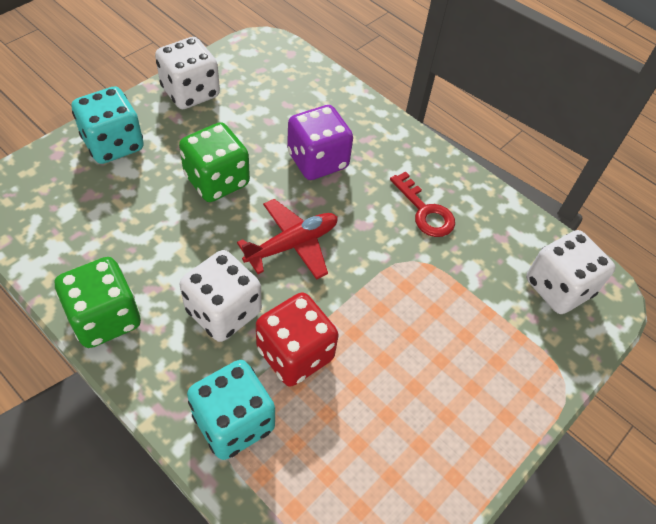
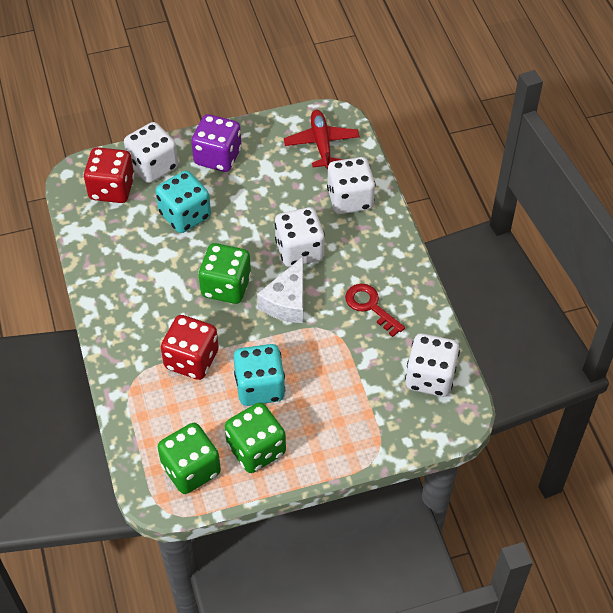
green dice: [55,257,141,348] [179,122,250,202] = 2 -> [158,423,221,494] [198,243,251,304] [225,402,286,473] = 3
red dice: [256,293,339,387] = 1 -> [84,147,135,203] [161,315,219,380] = 2
white cheese: none = 0 -> [257,257,303,323] = 1
white dice: [155,37,220,109] [180,250,262,342] [526,230,615,314] = 3 -> [124,122,178,183] [274,207,325,267] [327,157,376,214] [405,333,460,397] = 4

